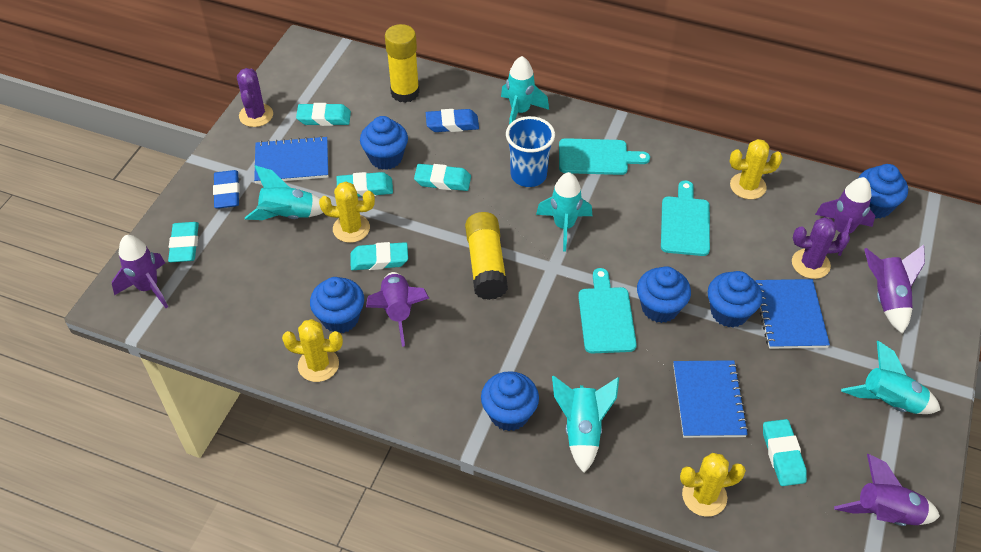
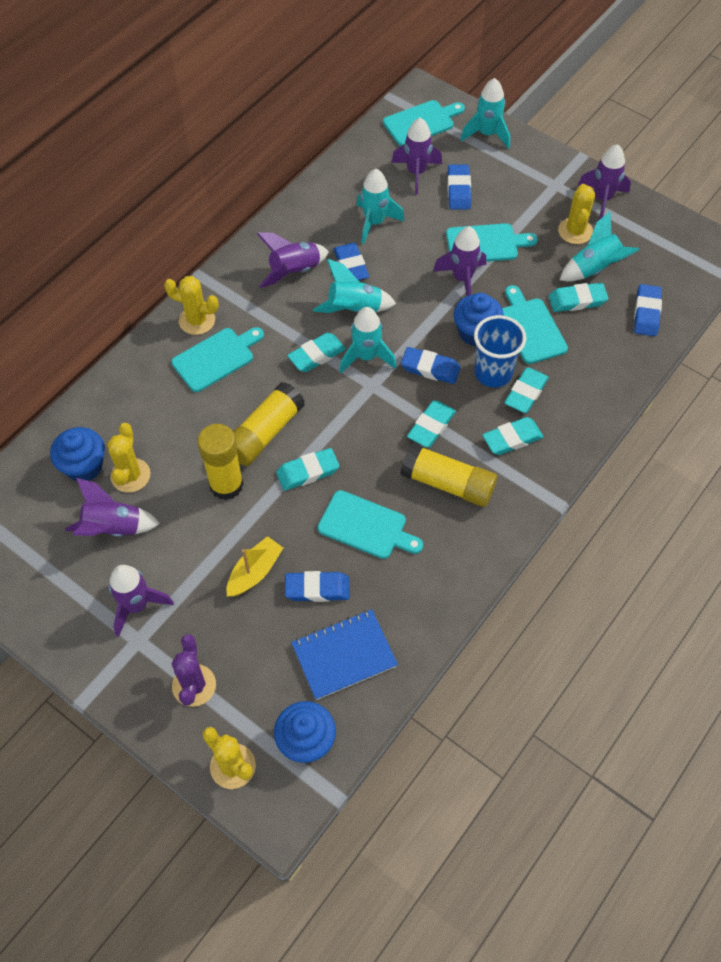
blue cupcake: [310,277,364,333] [360,116,408,170] [481,371,539,431] [637,266,691,323] [708,271,762,328] [858,164,908,219] = 6 -> [50,427,105,481] [274,701,336,763] [453,293,504,346] = 3
blue eraser: [213,170,240,209] [426,109,479,132] = 2 -> [285,571,350,602] [333,243,369,280] [401,347,461,384] [447,165,471,210] [634,284,662,336] = 5
blue notebook: [254,136,328,184] [673,360,749,438] [755,279,830,349] = 3 -> [291,609,398,700] = 1
purple cactus: [237,68,273,127] [792,217,850,279] = 2 -> [172,634,216,707] = 1
purple rocket: [112,235,168,308] [366,272,429,347] [815,177,875,256] [834,454,940,526] [864,245,925,334] = 5 -> [65,478,160,537] [109,565,174,637] [257,232,329,288] [391,118,442,195] [433,226,486,296] [578,144,631,220] = 6
turquoise cutting board: [559,138,650,175] [578,268,637,353] [661,181,710,256] = 3 -> [171,327,264,392] [318,490,423,559] [383,100,465,146] [446,223,538,262] [502,285,568,364] = 5
yellow boat: none = 0 -> [226,536,283,597] = 1
yellow glue stick: [385,24,420,103] [465,212,508,300] = 2 -> [198,424,244,500] [233,382,305,466] [400,443,497,507] = 3

